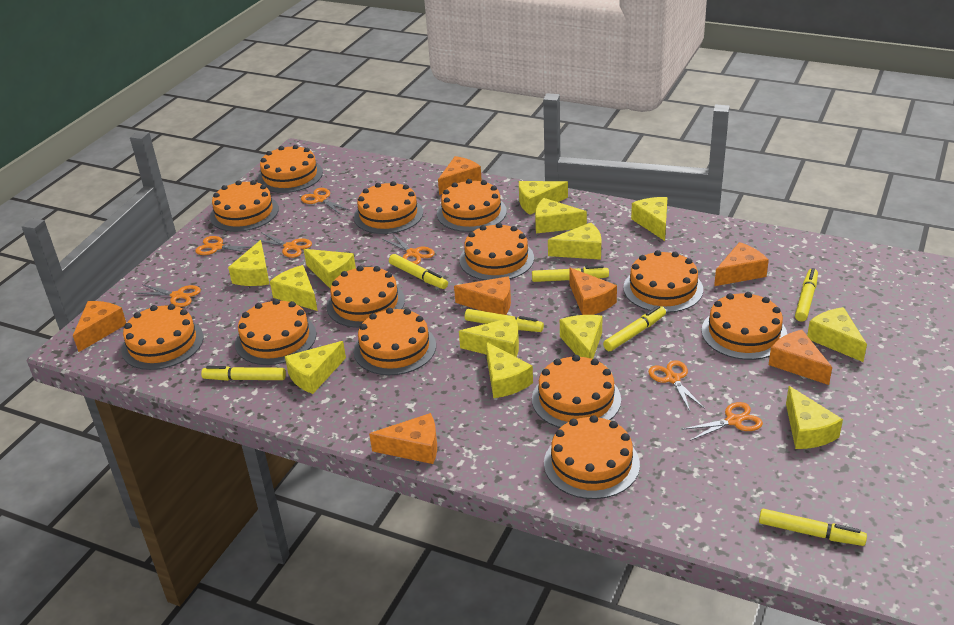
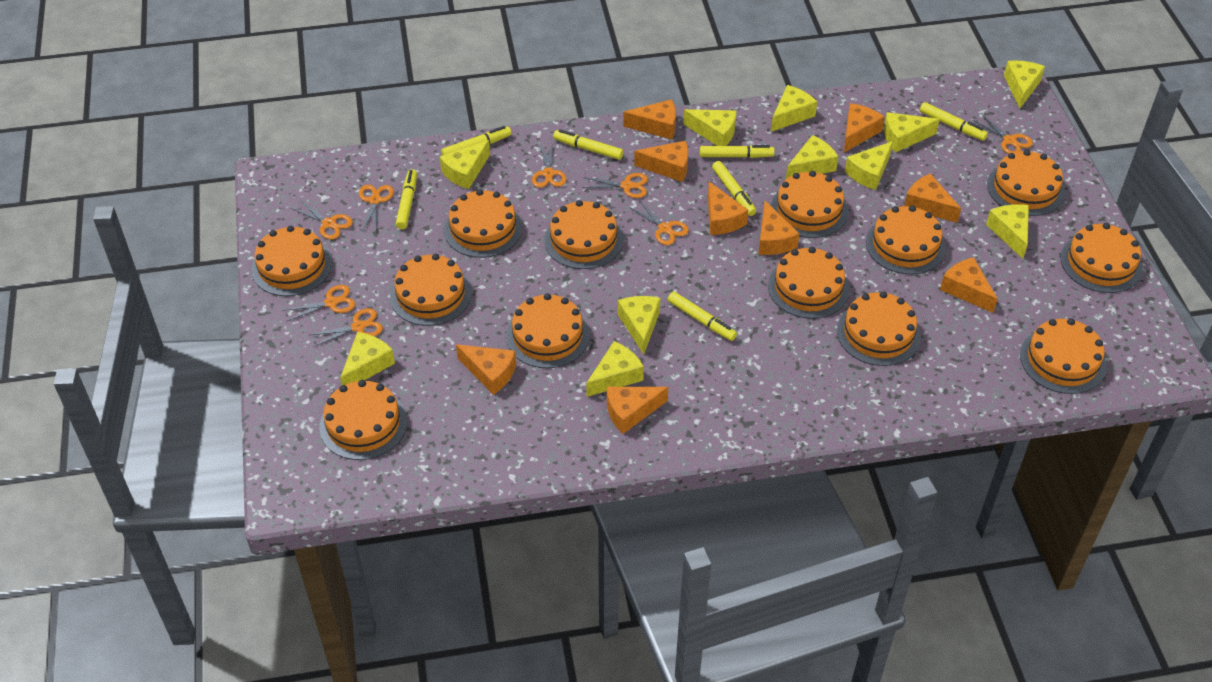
orange cheese: [73,301,126,352] [369,413,437,464] [438,156,482,195] [454,276,511,315] [569,268,617,315] [714,242,769,286] [769,330,832,385] = 7 -> [456,344,516,395] [607,387,668,434] [623,99,676,139] [634,141,688,182] [708,182,748,235] [758,201,800,255] [844,103,885,152] [904,173,961,223] [940,257,998,313] = 9
orange scissors: [137,284,201,307] [195,236,253,255] [253,232,312,258] [301,188,351,215] [383,233,435,264] [648,360,705,411] [682,402,763,441] = 7 -> [282,285,355,322] [291,200,353,240] [311,308,383,347] [359,185,394,231] [532,144,566,188] [582,173,648,198] [629,200,689,245] [972,114,1033,154] = 8
yellow cheese: [228,240,269,286] [270,265,318,311] [285,341,346,394] [303,249,356,288] [459,317,519,357] [486,342,533,398] [519,181,568,215] [535,198,587,234] [548,223,601,260] [560,315,602,359] [631,197,668,241] [786,386,843,449] [807,307,867,362] = 13 -> [340,332,395,385] [440,140,490,189] [586,341,644,397] [618,296,661,355] [683,109,736,146] [771,85,817,132] [786,135,838,179] [845,141,893,190] [884,112,940,153] [986,204,1029,259] [1004,61,1045,108] = 11

